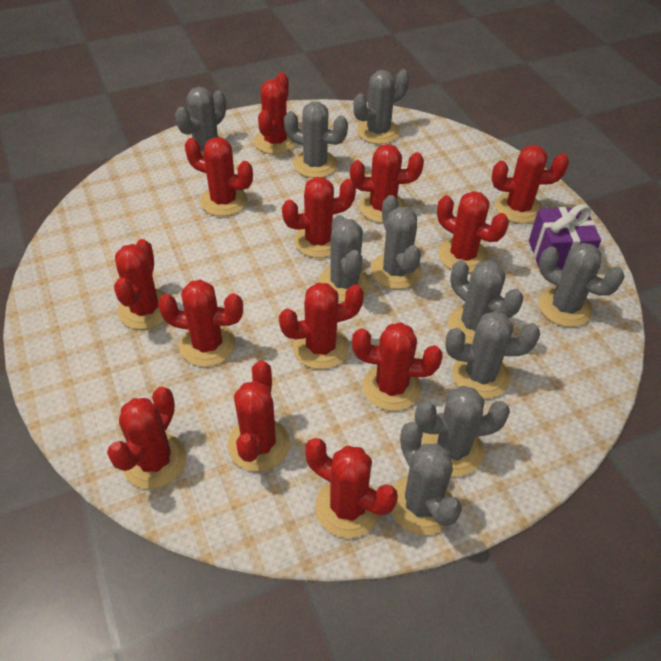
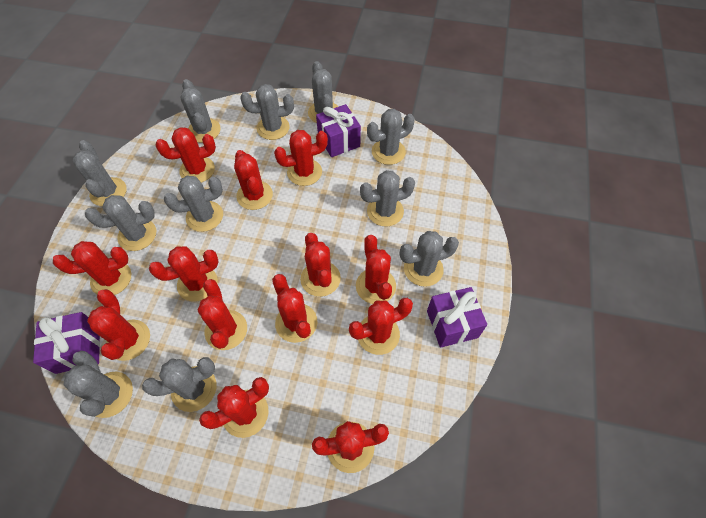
grey cactus: [175,87,226,157] [284,102,348,178] [319,215,371,302] [353,69,409,144] [371,195,422,289] [391,422,462,535] [415,386,510,476] [446,311,540,399] [448,260,523,344] [539,243,625,327] = 10 -> [63,351,133,418] [72,140,127,206] [85,195,156,251] [142,357,217,412] [164,176,223,232] [180,79,221,143] [240,84,294,140] [308,61,338,123] [360,170,415,227] [367,109,415,165] [400,231,459,287] = 11
purple gift: [529,204,601,270] = 1 -> [33,312,100,374] [316,104,361,157] [427,287,487,348] = 3

